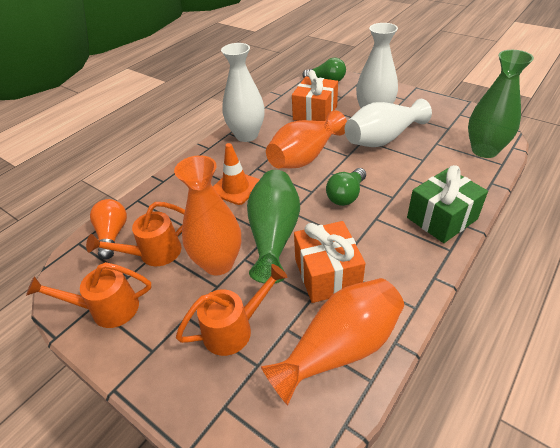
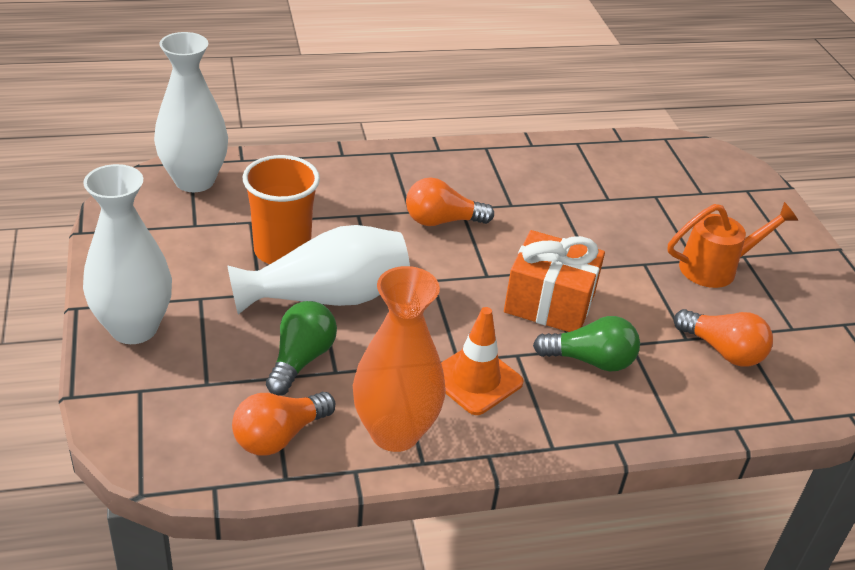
green gift: [407,165,488,243] = 1 -> none = 0
green vase: [247,170,300,284] [468,50,534,158] = 2 -> none = 0
orange cup: none = 0 -> [243,155,320,264] = 1
orange gift: [292,70,338,121] [294,221,365,303] = 2 -> [504,230,605,332] = 1
orange light bulb: [90,199,127,260] = 1 -> [232,392,335,456] [406,177,494,226] [674,309,773,366] = 3
orange vase: [174,155,241,275] [261,278,404,405] [266,110,347,168] = 3 -> [353,266,446,452] = 1
orange watering can: [26,262,151,328] [86,202,185,266] [176,264,287,356] = 3 -> [668,202,798,288] = 1

